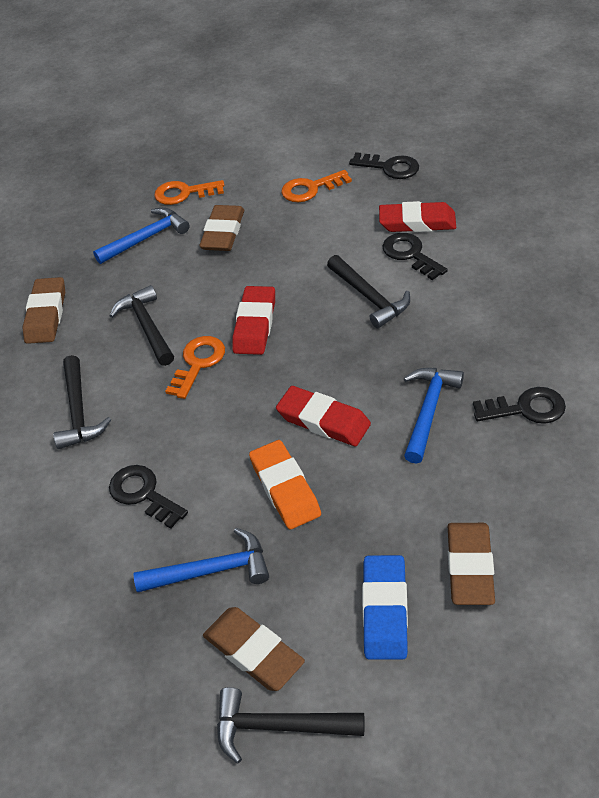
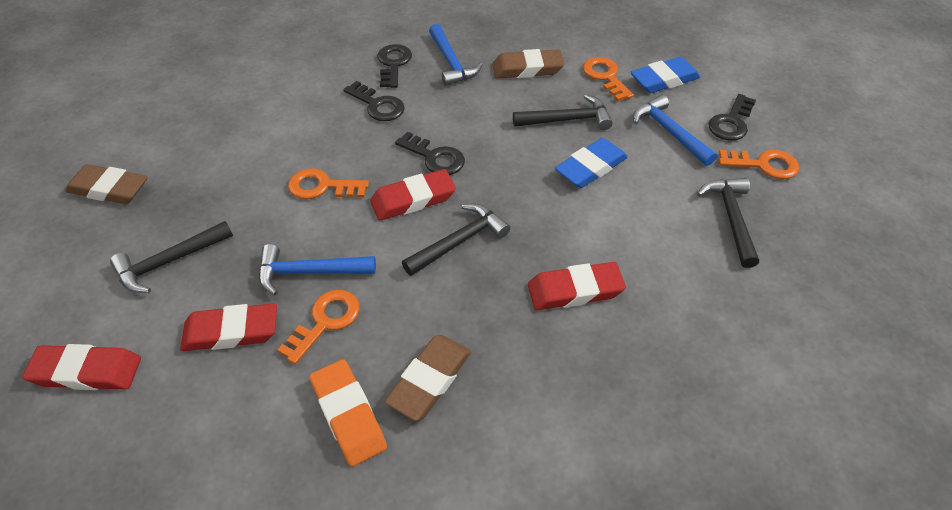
blue eraser: [362,555,408,660] = 1 -> [555,138,628,188] [631,57,700,93] = 2
brown eraser: [23,277,65,344] [199,205,244,251] [203,607,305,691] [448,523,495,605] = 4 -> [65,164,148,204] [384,335,471,421] [492,49,565,79] = 3
orange key: [154,180,224,205] [165,336,225,399] [281,170,352,202] = 3 -> [277,290,360,364] [288,168,369,199] [583,57,634,101] [719,150,799,179] = 4
red eraser: [232,286,275,355] [276,386,371,446] [379,201,456,232] = 3 -> [22,344,141,390] [180,303,277,351] [370,169,456,221] [528,262,626,310] = 4

